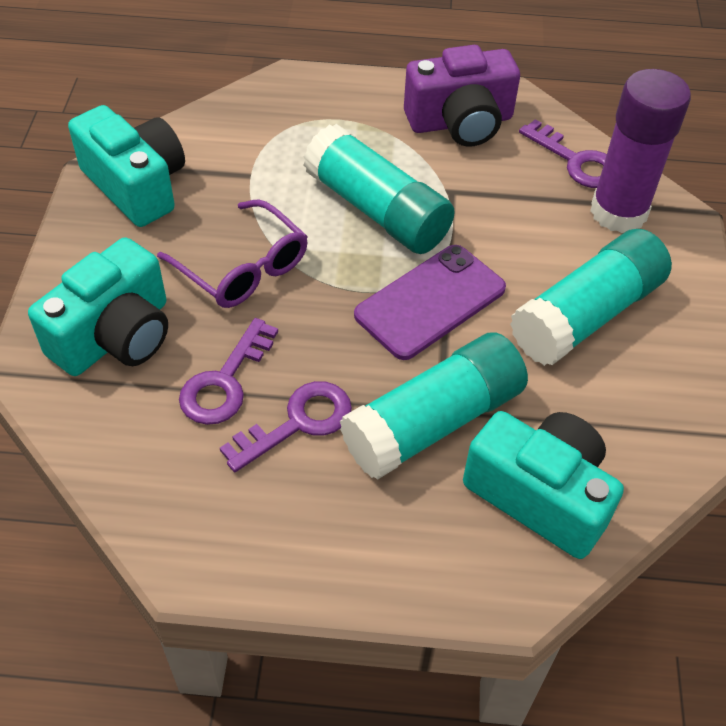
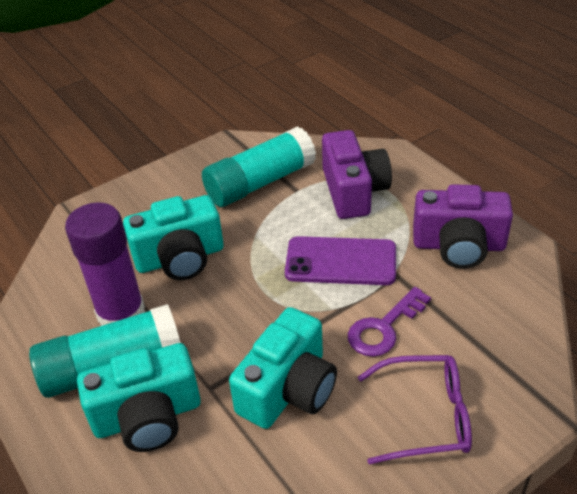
purple camera: [404,45,520,147] = 1 -> [322,130,392,219] [413,184,513,269] = 2
purple key: [179,318,278,425] [220,381,352,472] [519,119,607,188] = 3 -> [348,287,431,357] = 1
turquoise glue stick: [303,124,455,254] [340,332,528,480] [510,229,672,366] = 3 -> [29,304,181,398] [202,126,316,207] = 2

